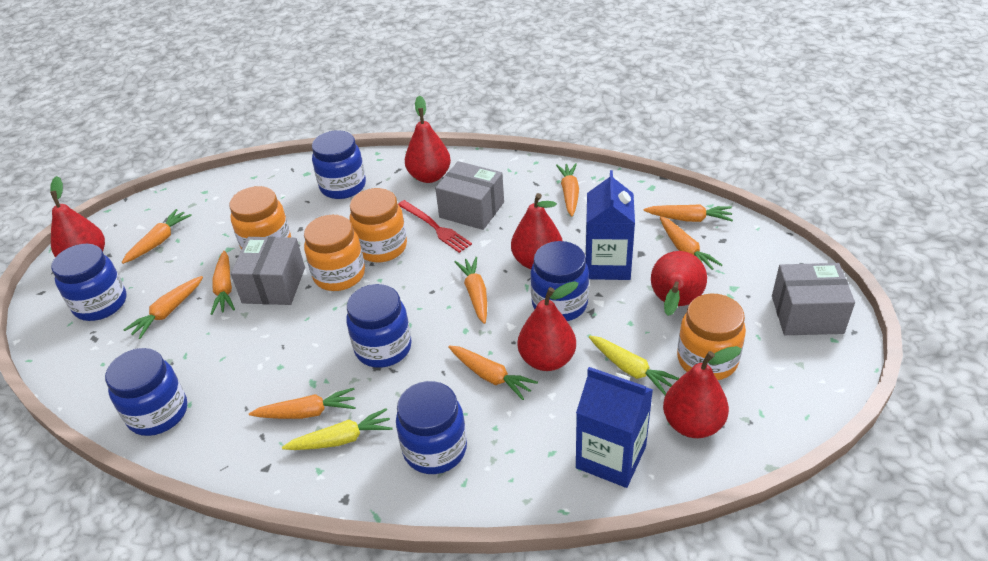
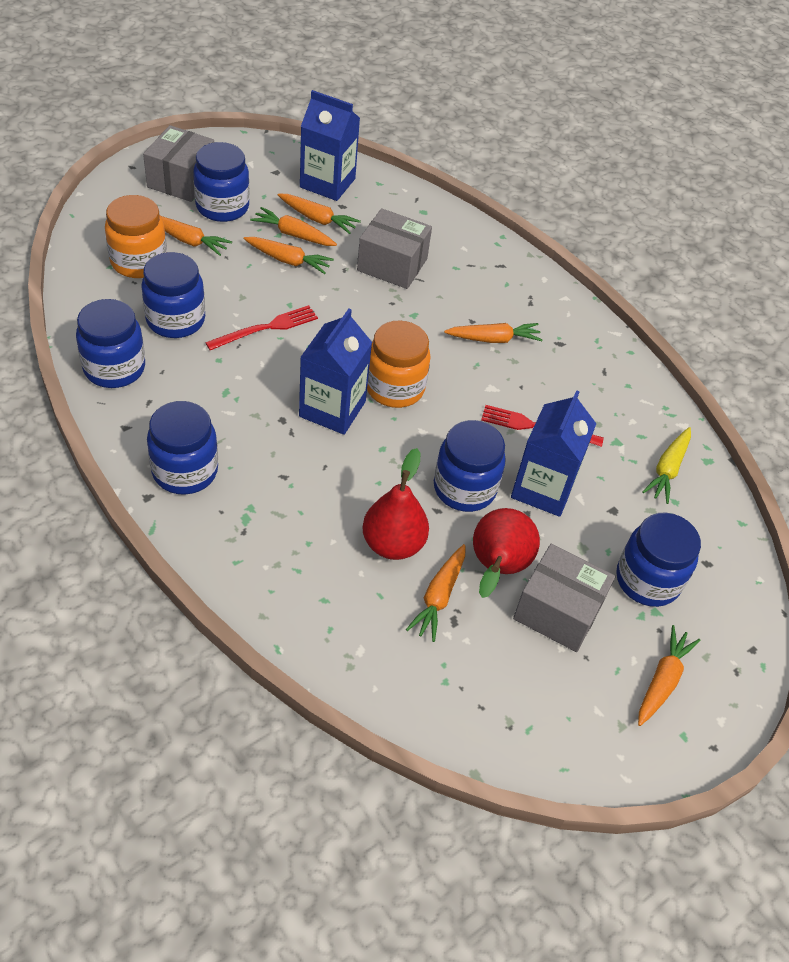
blue carton: [576,367,653,488] [586,170,635,280] = 2 -> [299,309,372,435] [300,90,360,201] [511,390,596,517] = 3
orange carrot: [122,209,192,264] [124,276,203,339] [211,251,235,315] [249,388,356,419] [448,346,538,400] [455,257,487,324] [556,163,579,216] [643,204,733,222] [660,216,722,270] = 9 -> [161,216,232,256] [244,237,334,274] [250,207,337,246] [278,194,361,234] [406,544,465,642] [444,323,543,343] [638,625,701,726] = 7
orange jar: [229,186,291,250] [304,215,365,291] [349,188,407,262] [677,294,746,380] = 4 -> [105,195,167,278] [367,320,431,408] = 2
red fork: [398,200,472,253] = 1 -> [205,305,318,350] [481,405,604,447] = 2
red pear: [50,176,105,257] [405,96,451,183] [511,193,563,269] [518,281,579,371] [651,251,707,316] [663,346,742,438] = 6 -> [363,448,429,560] [473,508,540,598] = 2
yellow carrot: [282,408,393,450] [589,336,679,395] = 2 -> [642,427,691,504] = 1

